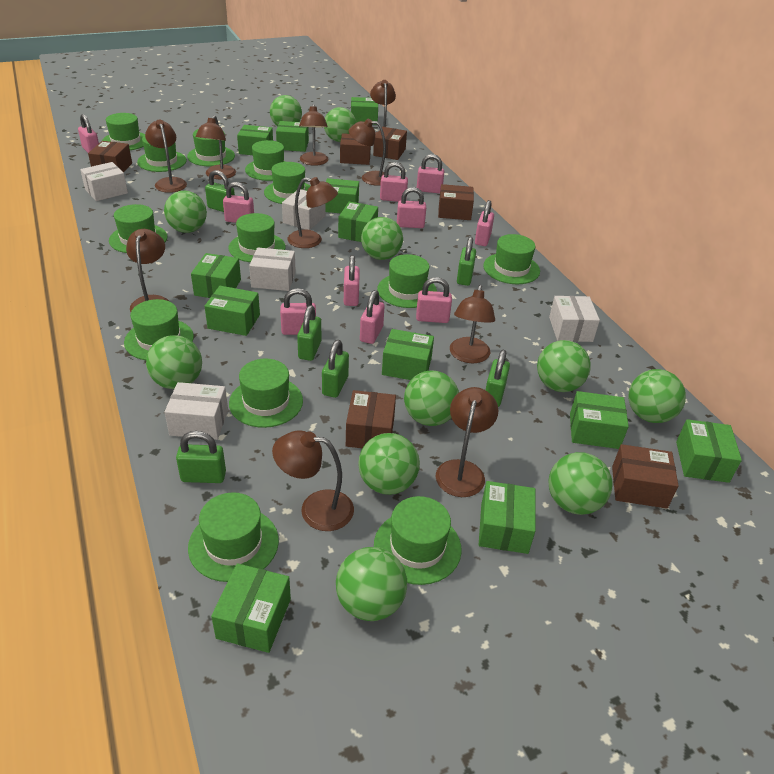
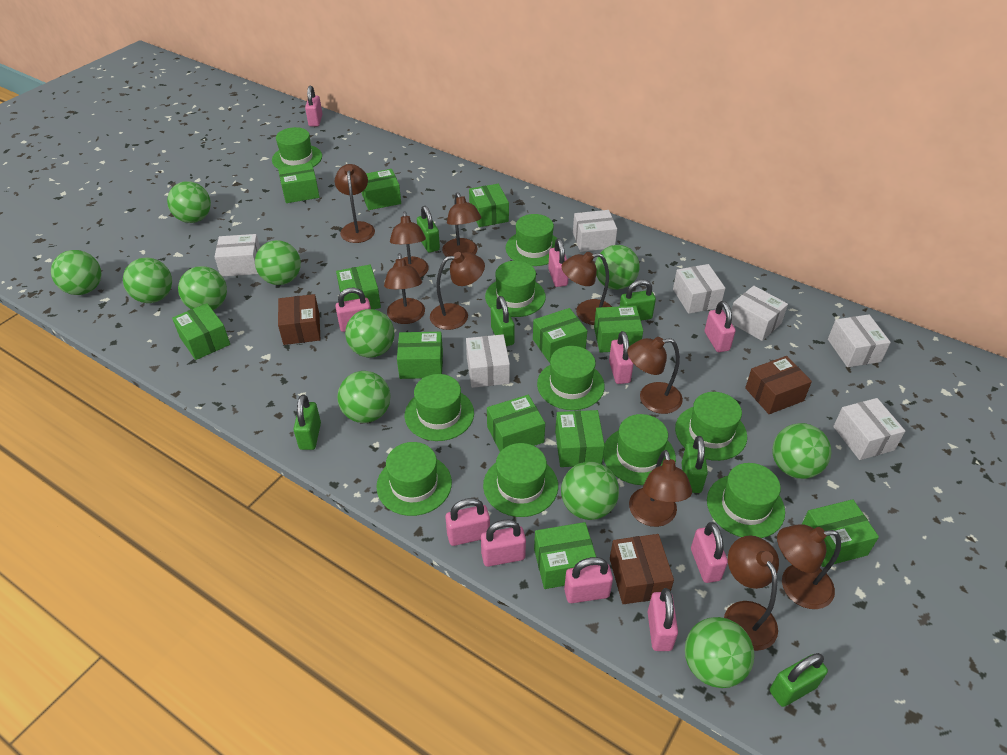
brown box: [88,141,132,172] [340,133,371,165] [346,390,396,448] [373,127,407,160] [438,184,474,220] [612,444,679,509] = 6 -> [278,294,320,345] [610,534,674,604] [745,356,812,414] = 3
green hat: [102,113,145,150] [109,204,167,253] [124,299,194,360] [137,136,187,172] [187,129,235,167] [188,492,279,582] [228,213,286,262] [229,359,303,428] [245,140,286,181] [264,162,310,204] [374,496,462,585] [377,254,437,308] [483,234,540,284] = 13 -> [272,127,322,169] [376,442,452,516] [405,374,474,441] [483,443,558,517] [485,261,546,317] [506,214,557,266] [537,346,605,410] [603,414,676,485] [675,392,747,461] [707,463,785,538] = 10
white box: [80,162,128,201] [165,382,228,440] [249,247,296,291] [282,189,326,230] [549,296,600,342] = 5 -> [214,234,260,277] [466,334,510,388] [573,210,617,252] [673,264,725,314] [731,286,788,341] [828,314,891,367] [833,398,905,460] = 7

